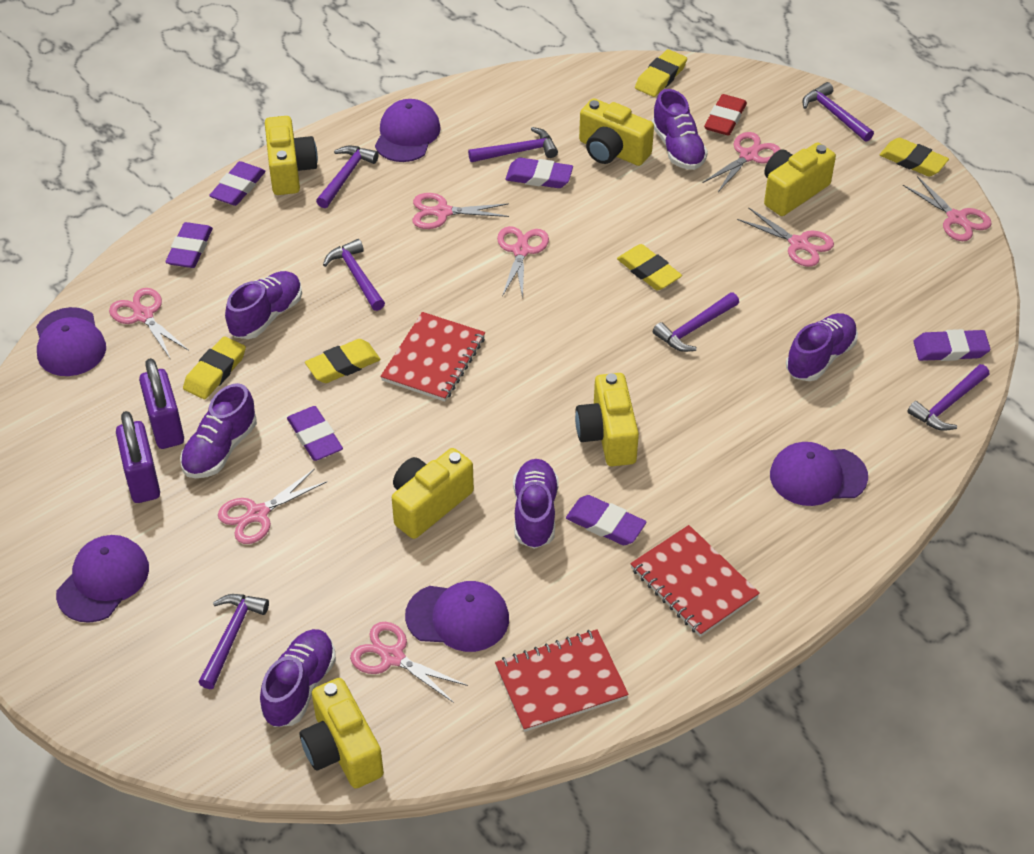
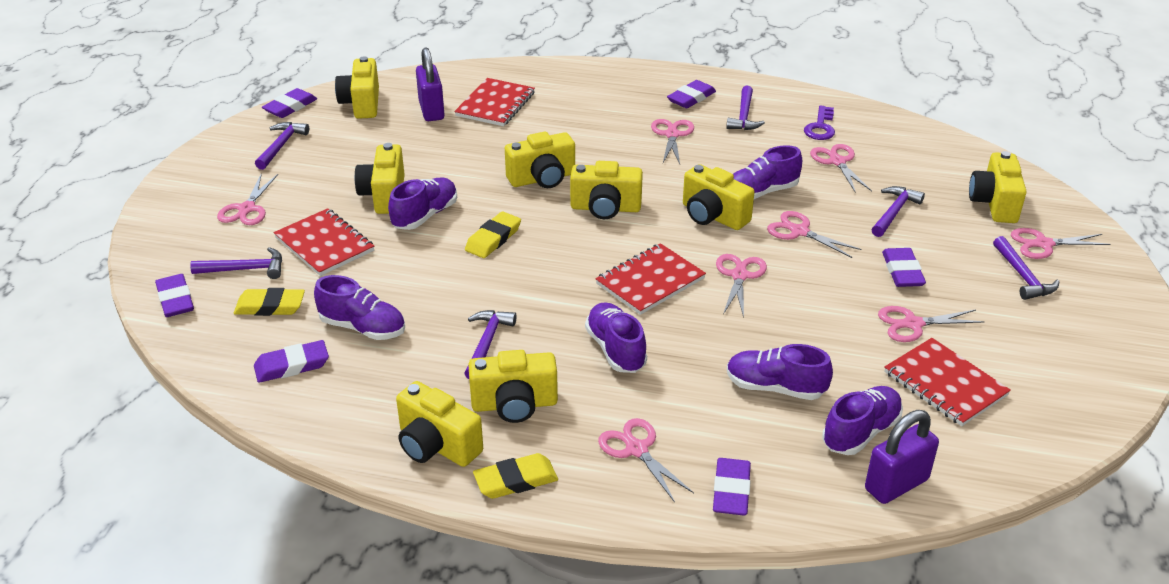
purple cap: [36,307,106,376] [56,535,149,623] [375,99,441,162] [405,581,509,652] [770,442,868,506] = 5 -> none = 0
purple hammer: [198,594,269,689] [316,146,379,208] [323,239,385,311] [468,127,558,162] [653,292,739,352] [802,82,874,142] [908,364,989,431] = 7 -> [190,247,282,279] [255,122,309,170] [464,310,517,379] [726,86,765,130] [871,186,925,237] [993,236,1059,300] = 6
purple key: none = 0 -> [804,105,835,140] = 1
red eraser: [704,94,747,136] = 1 -> none = 0
red notebook: [380,312,485,402] [495,629,629,732] [630,525,760,637] = 3 -> [274,208,374,276] [454,78,535,126] [595,243,706,315] [884,338,1011,426] = 4
yellow camera: [265,116,318,195] [300,678,384,789] [392,448,474,539] [575,373,639,466] [579,98,654,166] [764,143,836,216] = 6 -> [335,56,379,119] [355,143,405,214] [396,381,483,467] [468,350,558,423] [505,132,575,188] [570,161,643,219] [683,164,754,230] [969,151,1027,223] = 8
yellow eraser: [183,336,246,399] [305,339,381,383] [617,244,682,290] [635,49,687,97] [880,138,949,177] = 5 -> [234,288,305,316] [465,211,521,258] [473,453,558,499] = 3

